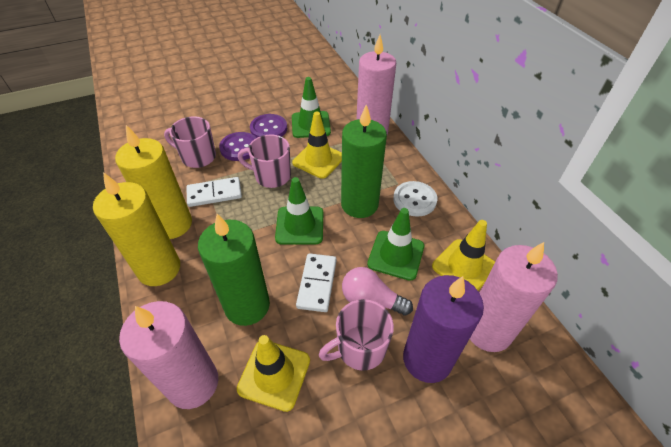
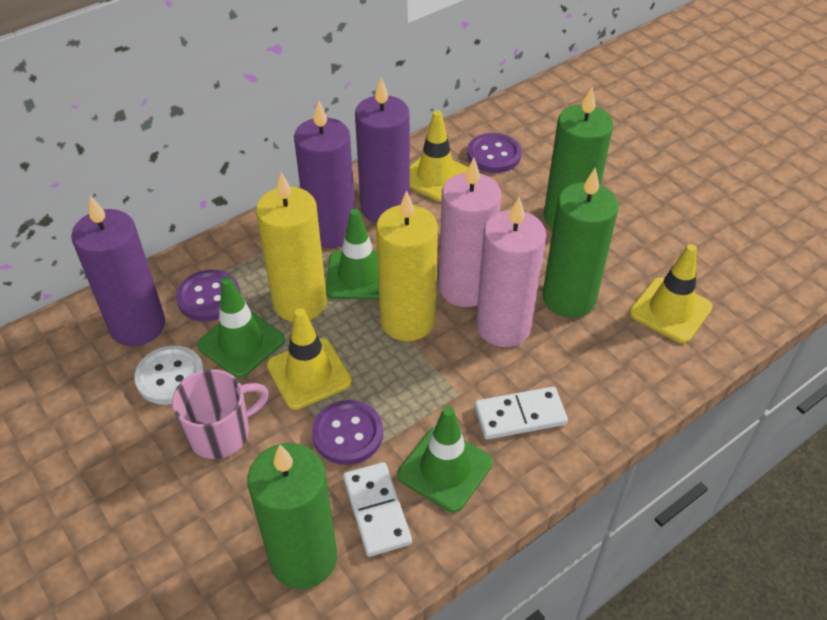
green candle: [198,214,270,326] [341,105,387,218] = 2 -> [247,443,337,589] [542,168,618,318] [544,87,613,229] = 3
pink candle: [119,301,218,409] [356,35,396,135] [470,242,558,352] = 3 -> [439,158,501,307] [476,197,546,347] = 2
pink light bulb: [342,267,413,316] = 1 -> none = 0
pink mug: [164,116,216,168] [238,134,291,188] [318,299,394,371] = 3 -> [172,369,269,459] = 1
purple button: [219,132,256,161] [250,114,287,138] = 2 -> [176,270,240,322] [312,400,383,465] [467,133,522,173] = 3
purple candle: [403,275,484,383] = 1 -> [71,196,165,346] [294,100,355,248] [355,78,410,223] = 3

